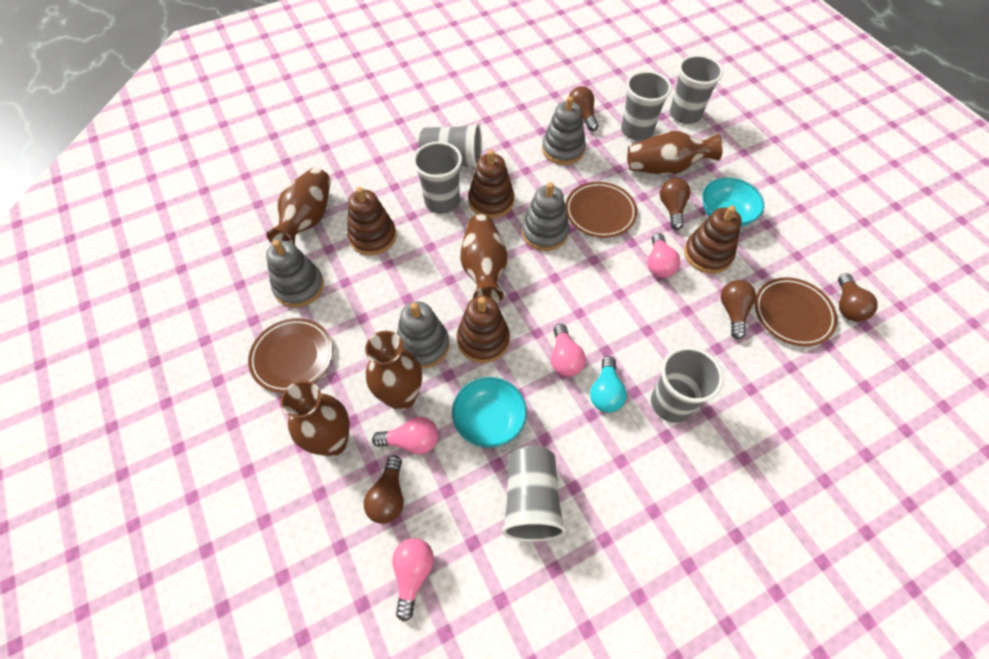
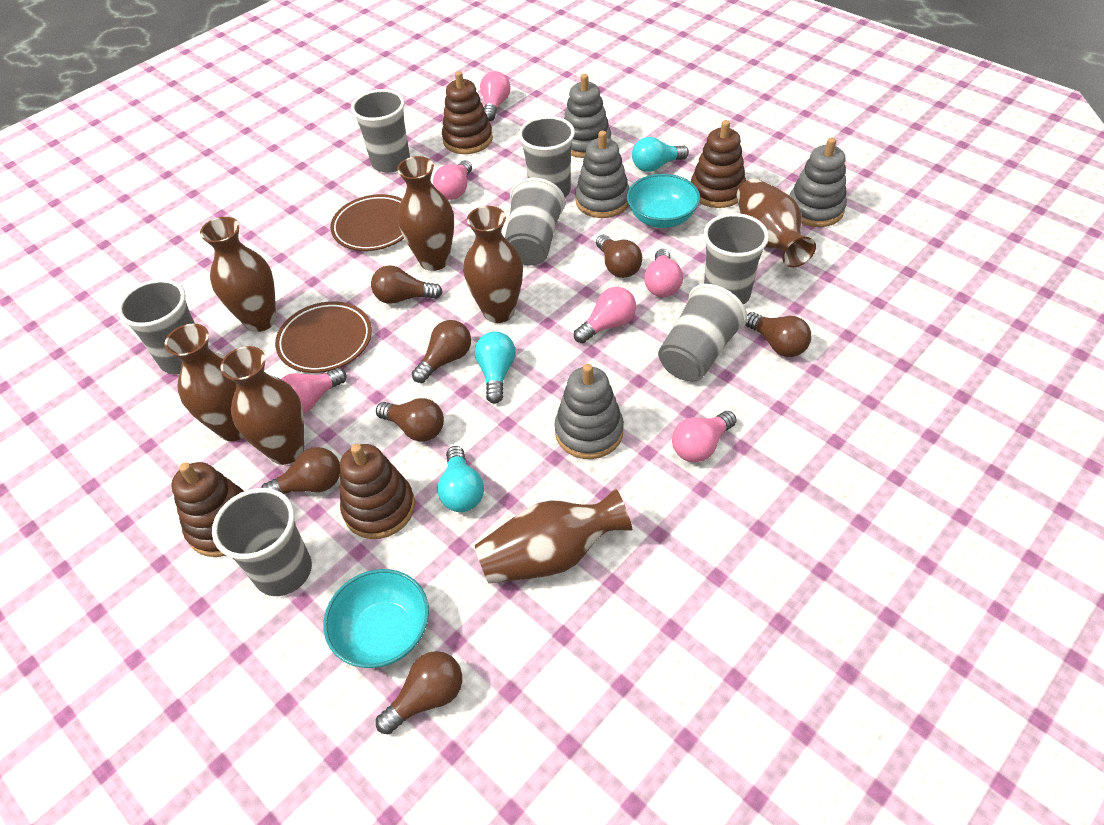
brown light bulb: [364,455,403,524] [569,86,598,131] [660,178,690,230] [721,280,756,340] [838,273,878,322] = 5 -> [261,447,340,494] [371,265,443,304] [376,398,444,442] [376,651,462,734] [412,320,471,383] [596,235,642,278] [745,312,811,357] = 7
brown plate: [248,318,333,393] [565,182,637,238] [755,277,837,346] = 3 -> [275,301,372,373] [330,194,404,251] = 2
brown vase: [267,168,331,245] [281,381,350,457] [365,331,422,410] [460,214,507,303] [627,131,723,175] = 5 -> [164,324,244,441] [200,217,276,332] [220,346,304,465] [397,156,454,271] [463,206,523,323] [475,488,632,583] [737,178,816,267] = 7
grey cup: [413,141,462,214] [418,123,482,169] [502,446,566,541] [621,71,672,141] [651,346,724,423] [670,55,723,124] = 6 -> [118,279,195,374] [212,488,312,596] [351,89,410,173] [505,177,565,265] [519,116,575,197] [658,284,747,381] [703,213,769,305] = 7
pink light bulb: [372,417,438,454] [392,538,434,621] [551,324,586,377] [647,233,680,278] = 4 -> [281,368,347,414] [433,160,472,200] [480,71,511,121] [574,287,636,343] [644,249,683,297] [672,411,737,462] = 6
turquoise light bulb: [590,356,627,413] = 1 -> [437,446,484,512] [475,331,516,404] [632,137,689,172] = 3

